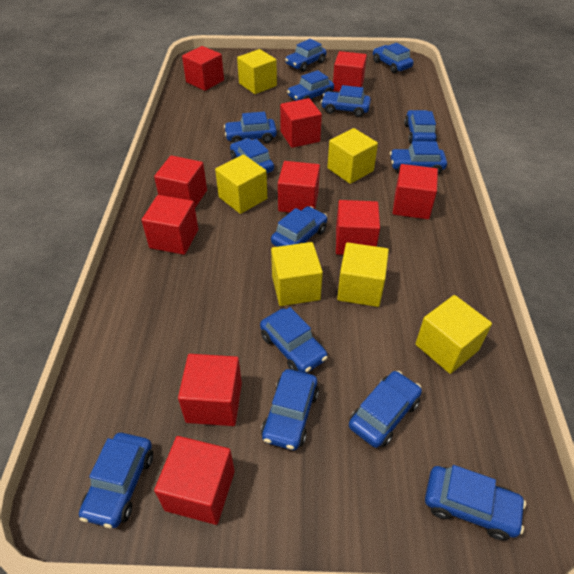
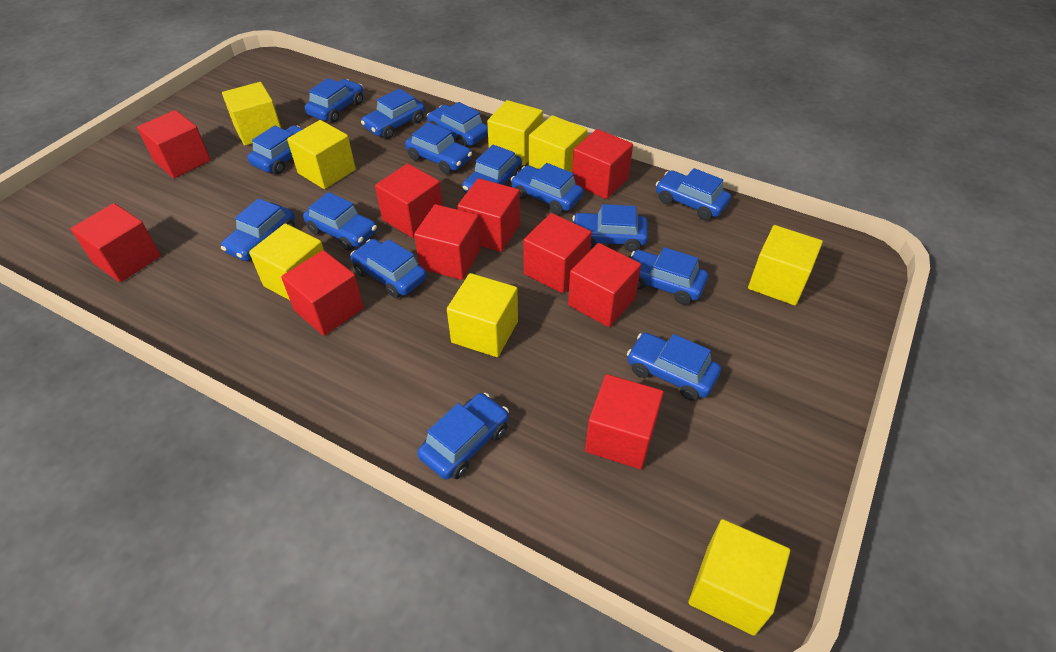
blue car: [79,433,153,528] [224,112,277,143] [230,138,274,173] [260,307,328,373] [261,369,319,450] [271,206,327,247] [285,39,326,72] [287,70,334,101] [321,85,371,117] [349,371,422,448] [373,43,414,73] [390,141,447,174] [404,110,437,144] [425,465,526,540] = 14 -> [221,198,295,261] [247,125,303,174] [303,192,377,251] [305,78,363,123] [350,239,427,298] [361,88,425,139] [405,122,472,174] [417,393,509,480] [427,102,488,147] [462,145,522,193] [511,163,583,214] [572,204,648,252] [627,332,721,401] [631,247,708,305] [656,168,731,220] = 15
yellow cube: [215,154,267,214] [237,49,277,94] [271,242,323,306] [327,128,378,184] [337,242,389,307] [415,295,492,374] = 6 -> [222,82,281,146] [249,223,324,300] [287,120,356,189] [447,273,518,357] [487,100,543,166] [529,115,587,173] [688,519,790,636] [748,225,823,305] = 8

